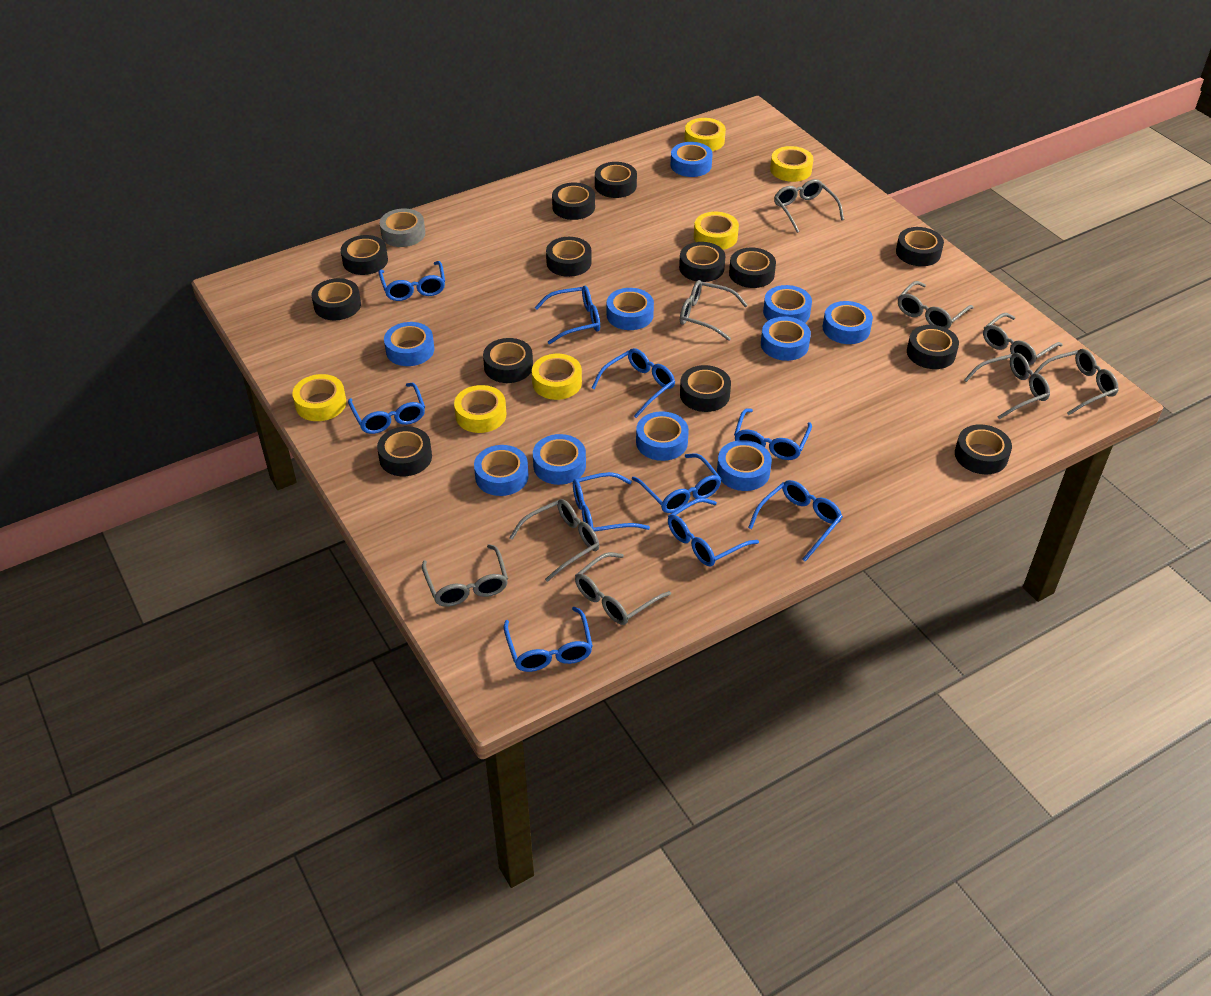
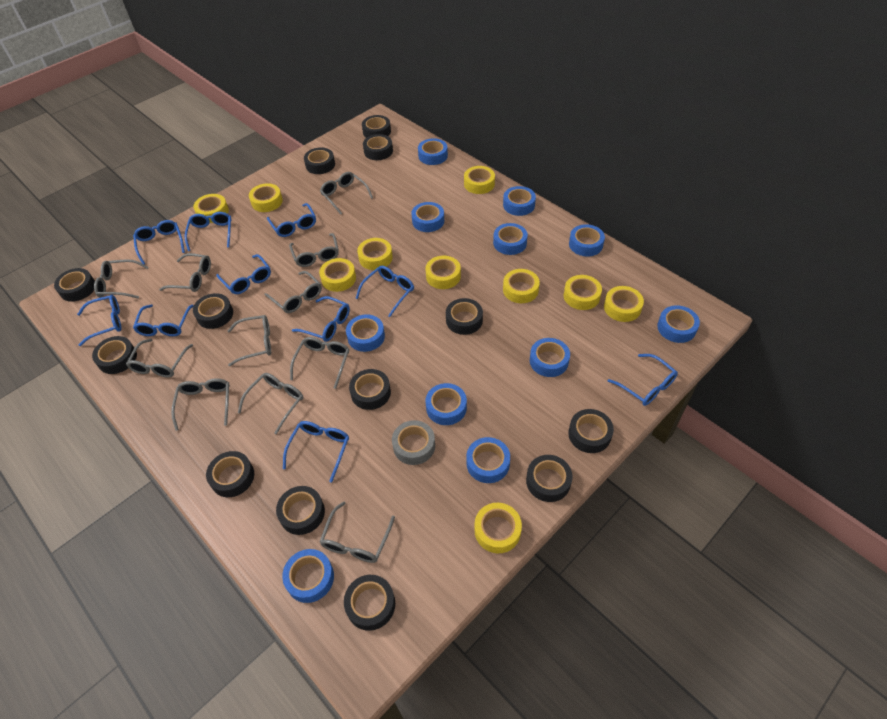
blue tape: [384,322,434,366] [474,445,529,496] [533,434,586,485] [607,288,654,330] [636,411,689,461] [671,142,713,177] [717,440,772,491] [761,316,811,361] [763,285,812,323] [823,301,873,344] = 10 -> [282,549,334,603] [346,314,385,352] [411,202,444,232] [418,138,448,165] [425,383,467,425] [466,437,510,483] [493,223,528,255] [503,186,536,216] [530,338,570,377] [569,224,605,256] [657,305,700,343] = 11
grey glasses: [422,544,508,607] [509,499,599,582] [575,552,671,625] [680,280,748,341] [774,179,844,233] [898,281,974,329] [964,353,1050,419] [983,313,1063,365] [1034,349,1119,415] = 9 -> [94,259,149,299] [126,339,193,378] [159,253,211,292] [171,378,230,431] [227,315,271,366] [238,373,304,435] [265,271,322,313] [289,233,339,267] [290,337,349,389] [320,172,373,215] [320,501,395,563] = 11
yellow tape: [292,374,346,421] [454,385,506,433] [532,354,582,400] [685,118,726,151] [694,212,739,250] [770,146,813,182] = 6 -> [193,194,229,223] [249,183,283,212] [319,258,356,292] [357,238,393,270] [425,256,461,289] [464,166,495,194] [475,503,522,553] [503,269,540,303] [564,275,602,310] [604,286,644,322] = 10

